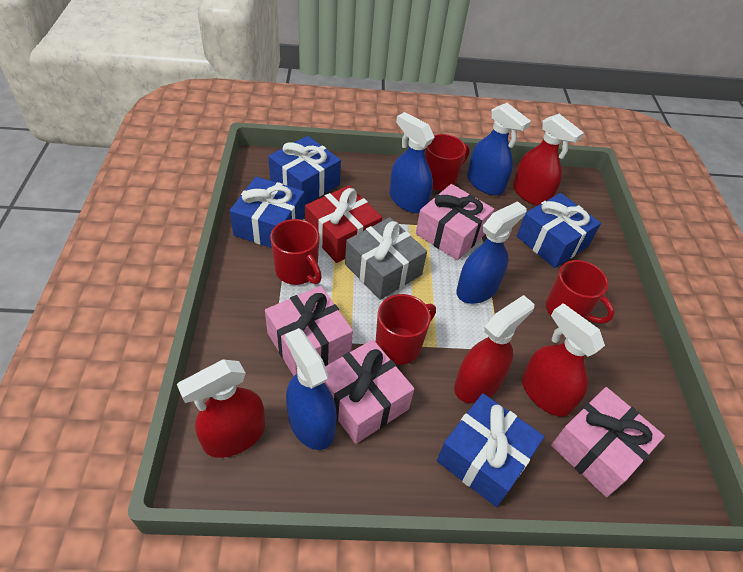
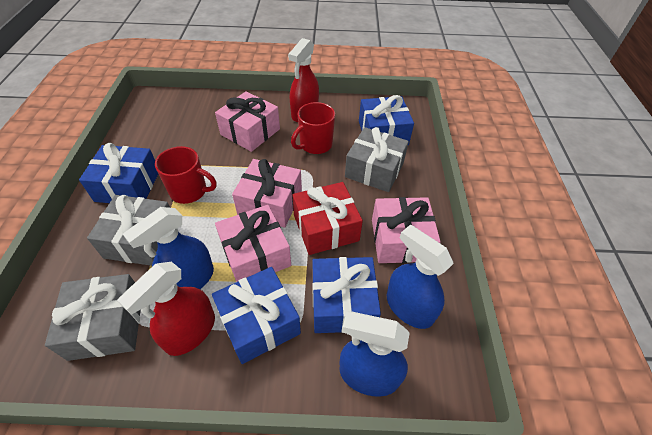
blue spray bottle: [285,328,337,450] [389,112,435,213] [456,201,527,304] [467,103,531,195] = 4 -> [123,207,214,289] [340,311,410,397] [387,225,454,329] = 3
grey gift: [345,217,427,300] = 1 -> [45,274,141,361] [87,195,170,266] [345,127,409,192] = 3
red mug: [270,219,322,285] [376,294,436,365] [425,134,470,191] [546,260,615,324] = 4 -> [155,146,217,204] [291,102,335,154] = 2
red spray bottle: [177,359,265,458] [454,295,534,403] [513,114,584,206] [522,303,605,417] = 4 -> [117,262,215,356] [288,38,319,122] = 2

